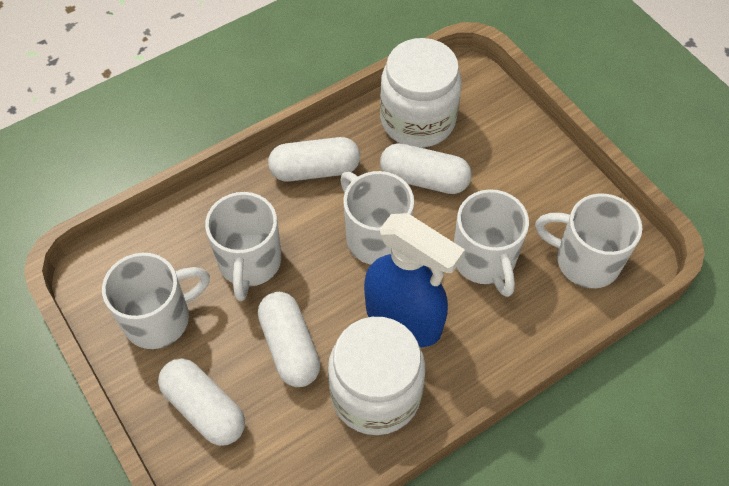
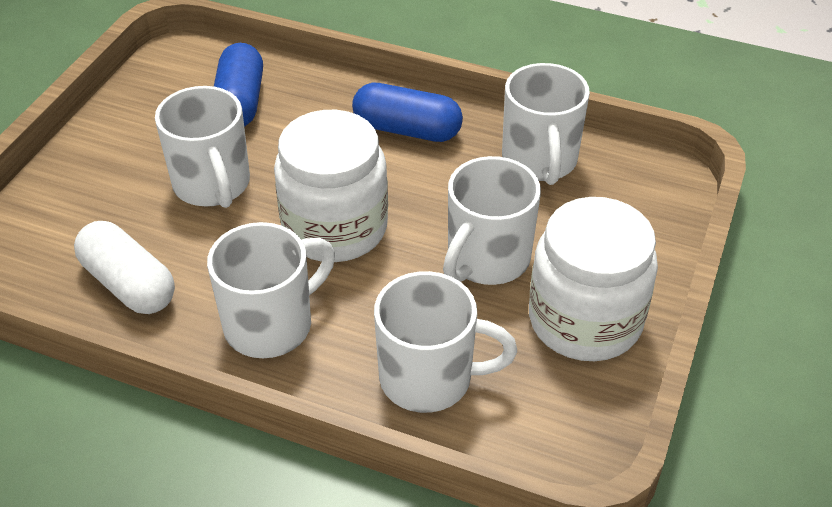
blue capsule: none = 0 -> [214,43,263,127] [352,83,463,142] = 2
blue spray bottle: [364,213,465,347] = 1 -> none = 0
white capsule: [158,358,245,446] [258,292,320,387] [268,137,360,182] [380,143,472,194] = 4 -> [74,221,175,314] = 1

